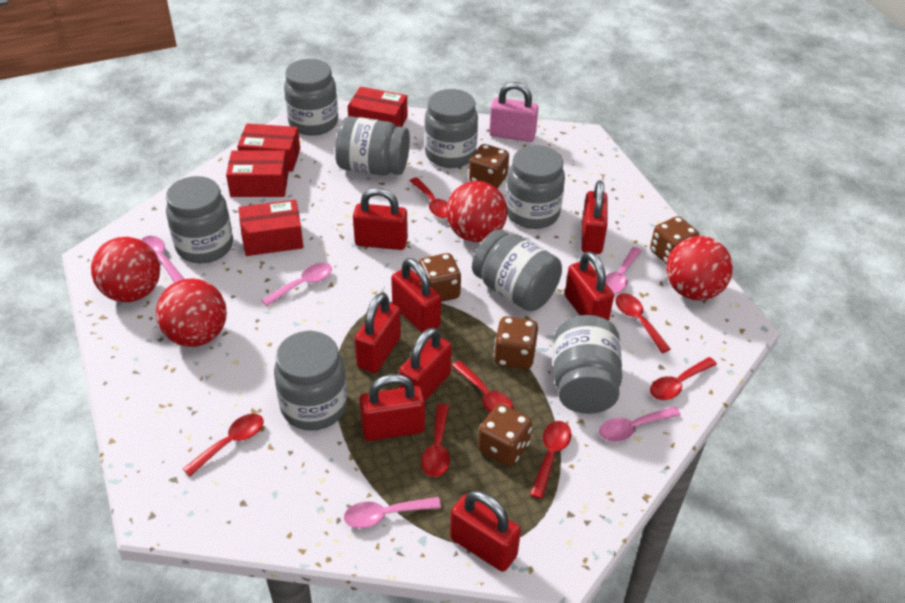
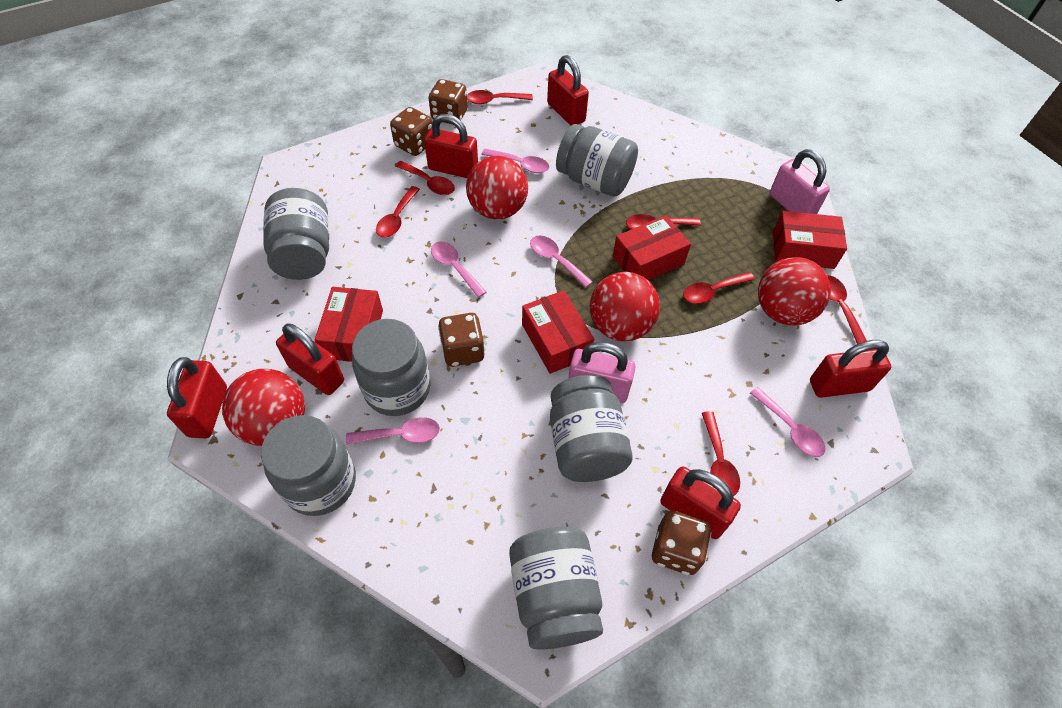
brown dice: [419,253,461,302] [469,144,509,188] [478,404,532,467] [494,316,538,369] [650,216,699,264] = 5 -> [390,107,432,156] [429,79,468,124] [438,313,484,367] [652,511,711,575] = 4
grey jar: [166,176,233,263] [274,331,347,431] [284,59,338,136] [335,116,410,175] [424,89,478,168] [472,229,562,311] [506,145,565,229] [553,315,622,414] = 8 -> [261,415,356,516] [263,188,329,280] [352,319,430,416] [509,527,603,650] [550,375,633,482] [556,124,638,196] = 6
pink padlock: [489,82,538,142] = 1 -> [568,342,635,403] [770,149,830,214] = 2
red padlock: [353,188,408,250] [355,293,401,373] [359,374,425,441] [391,258,441,333] [399,327,452,401] [450,491,521,572] [565,251,614,321] [581,180,608,254] = 8 -> [167,357,227,438] [276,323,344,395] [424,114,478,178] [547,55,589,126] [660,466,741,539] [810,340,891,398] = 6

